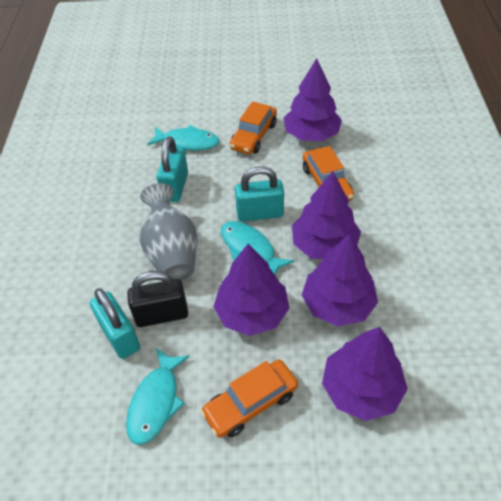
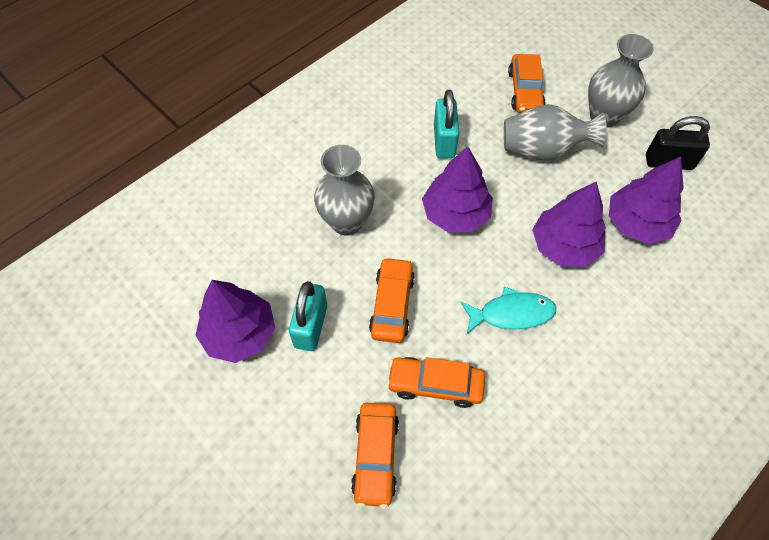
grey vase: [140,183,197,281] = 1 -> [314,145,375,236] [504,104,607,161] [588,34,654,128] = 3
orange car: [200,359,298,438] [229,101,277,154] [303,146,354,201] = 3 -> [351,403,399,508] [369,257,415,343] [387,357,485,408] [508,54,545,113] = 4
purple tree: [213,244,289,336] [284,58,342,141] [292,171,361,260] [302,234,378,326] [322,327,408,421] = 5 -> [195,280,275,363] [422,147,493,233] [532,182,606,267] [609,156,684,244] = 4
turquoise fish: [126,348,190,445] [147,125,219,151] [221,221,294,275] = 3 -> [461,287,556,334] = 1
turquoise padlock: [90,288,140,359] [156,136,188,202] [235,166,284,222] = 3 -> [289,281,327,351] [434,90,459,158] = 2

